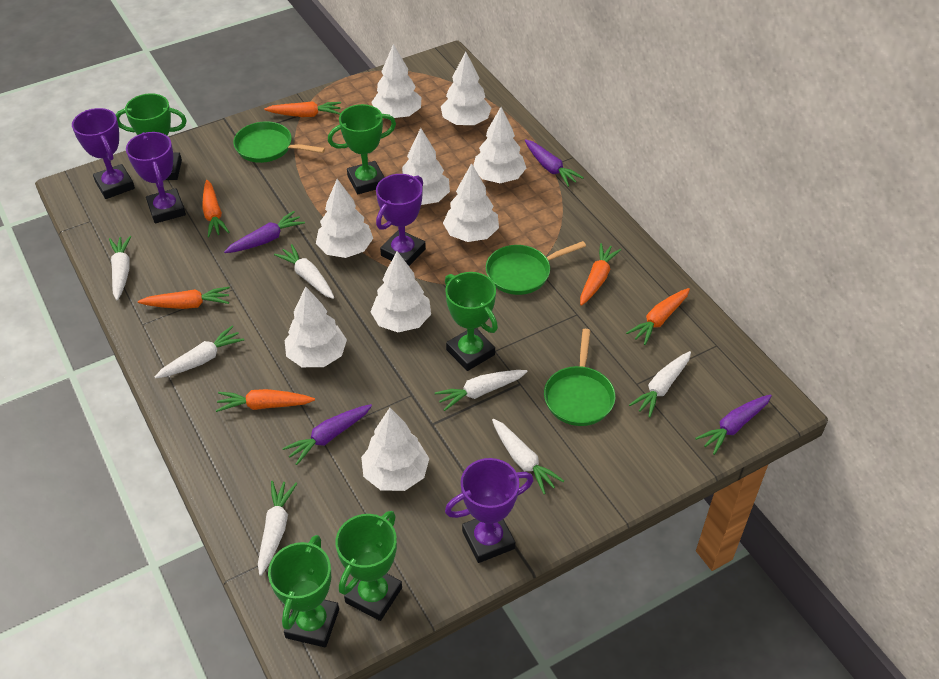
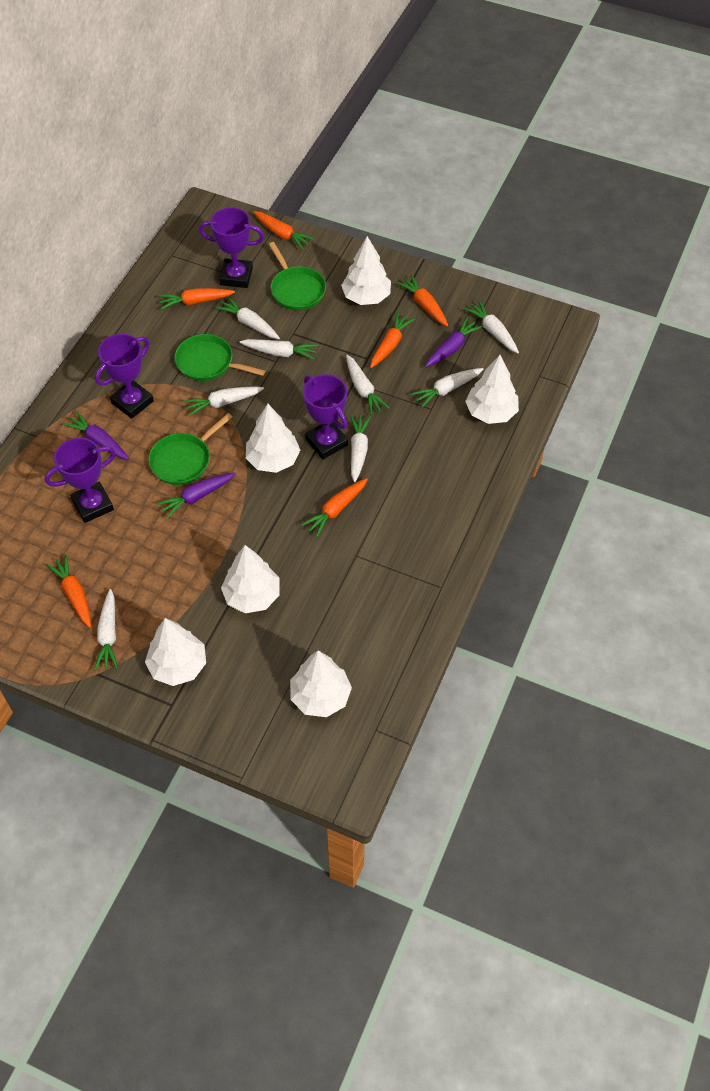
green trophy: [116,93,187,180] [268,535,339,647] [328,104,396,194] [335,511,402,621] [445,272,498,371] = 5 -> none = 0
purple carrot: [224,211,305,253] [282,404,372,465] [525,139,584,187] [695,395,772,455] = 4 -> [63,411,129,460] [156,472,236,519] [425,317,483,367] = 3
white carrot: [109,236,132,300] [155,326,244,379] [258,481,297,576] [274,244,334,299] [435,370,528,411] [492,419,564,494] [629,351,691,417] = 7 -> [94,589,118,671] [184,386,264,416] [216,297,280,339] [240,339,318,360] [346,355,390,415] [350,415,371,483] [411,368,483,408] [464,300,519,353] = 8
white tree: [285,286,347,367] [316,179,373,258] [361,408,429,491] [370,251,431,332] [371,44,421,118] [402,128,450,205] [441,51,492,126] [443,163,499,242] [473,107,526,183] = 9 -> [145,618,206,686] [221,545,280,613] [246,404,300,473] [290,650,352,717] [341,236,391,305] [465,355,519,424] = 6

